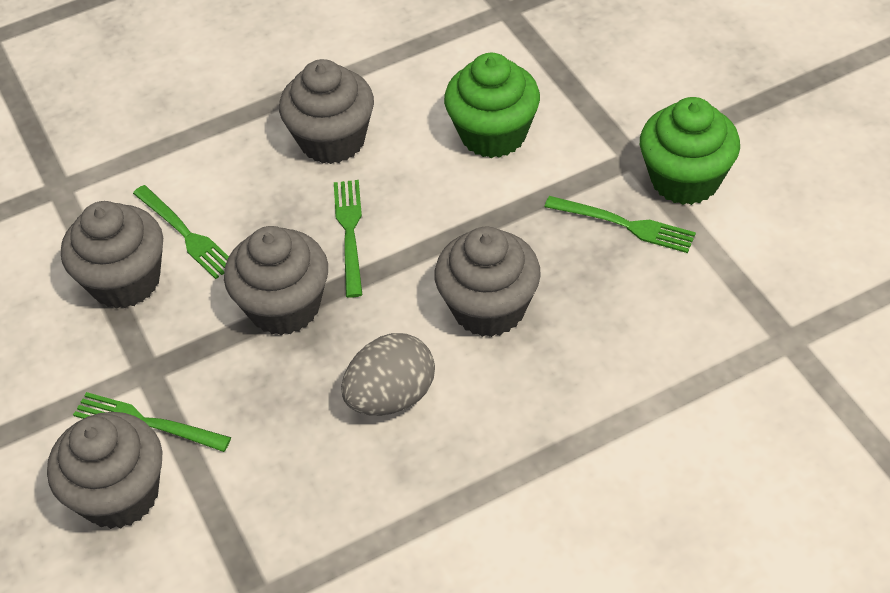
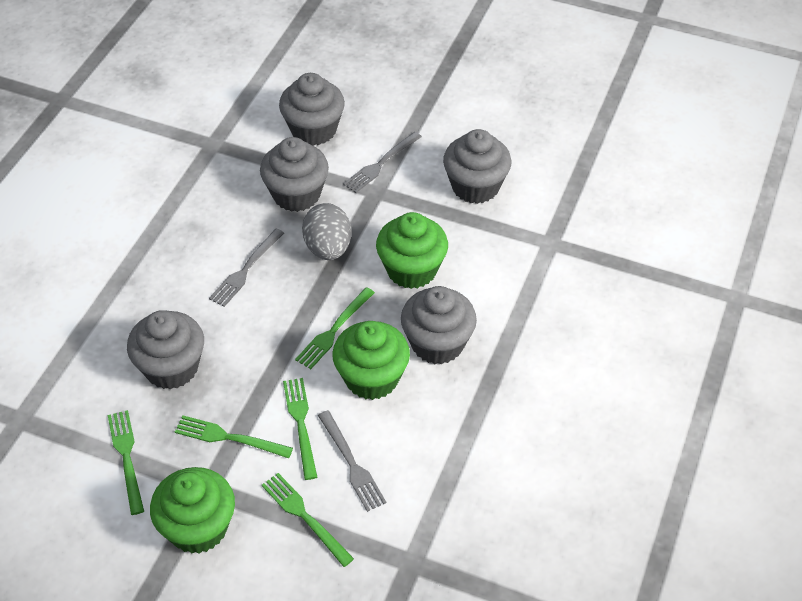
green cupcake: [444,53,540,158] [640,97,740,205] = 2 -> [150,467,235,554] [332,321,410,400] [376,212,448,289] = 3
green fork: [73,392,231,452] [133,185,229,279] [334,180,363,298] [544,196,696,253] = 4 -> [108,410,144,515] [175,415,293,458] [262,473,354,567] [283,378,317,480] [295,287,375,369] = 5
grey fork: none = 0 -> [209,229,284,307] [318,410,386,512] [343,132,422,193] = 3

